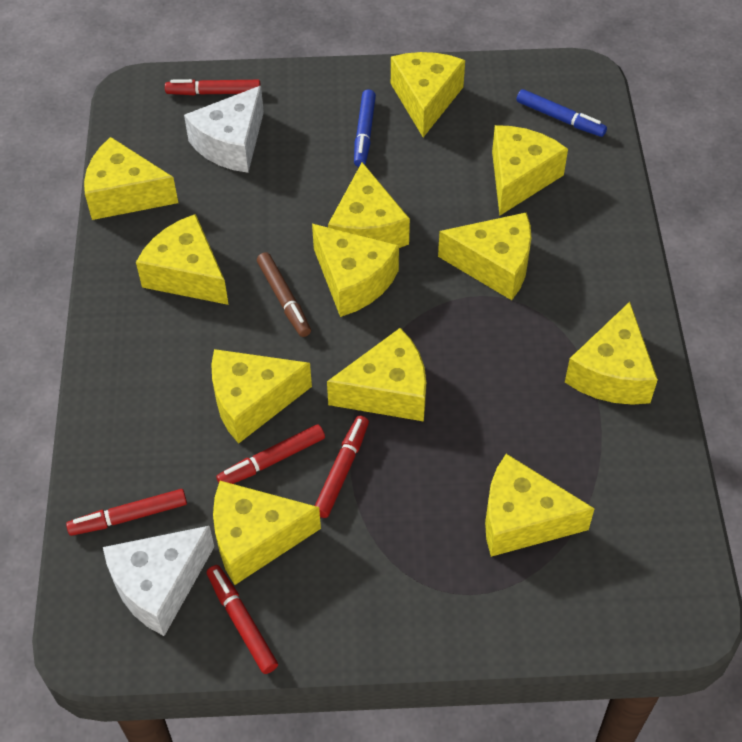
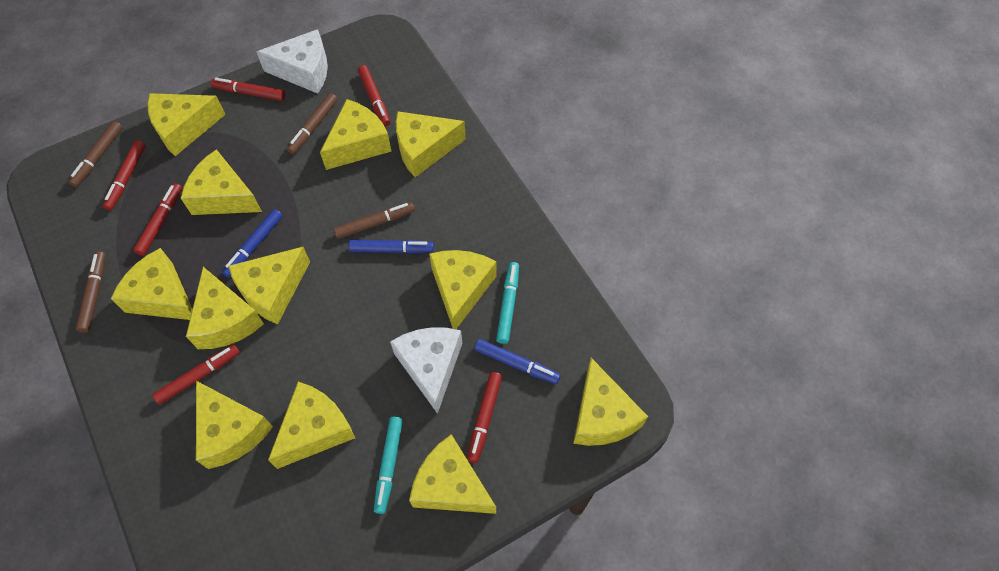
blue marker: [354,89,376,167] [517,89,607,137] = 2 -> [222,209,283,278] [349,240,434,254] [474,339,560,384] = 3
brown marker: [257,252,311,337] = 1 -> [68,121,122,187] [76,251,106,333] [287,93,337,154] [334,202,415,239] = 4
red marker: [66,489,187,536] [165,79,261,95] [207,565,278,674] [216,424,325,484] [315,416,369,518] = 5 -> [103,140,146,211] [133,183,182,256] [152,345,240,405] [211,78,285,101] [358,65,390,126] [467,372,502,463] = 6
turquoise marker: none = 0 -> [374,417,403,514] [496,262,519,344] = 2

